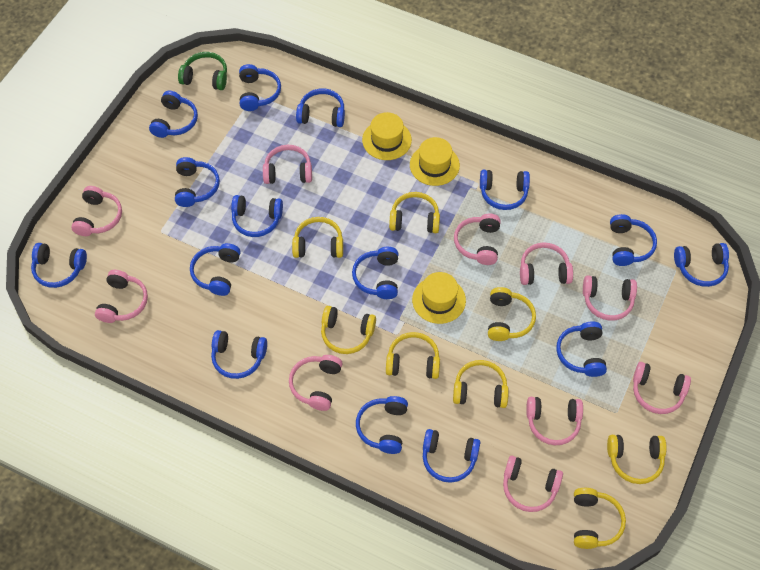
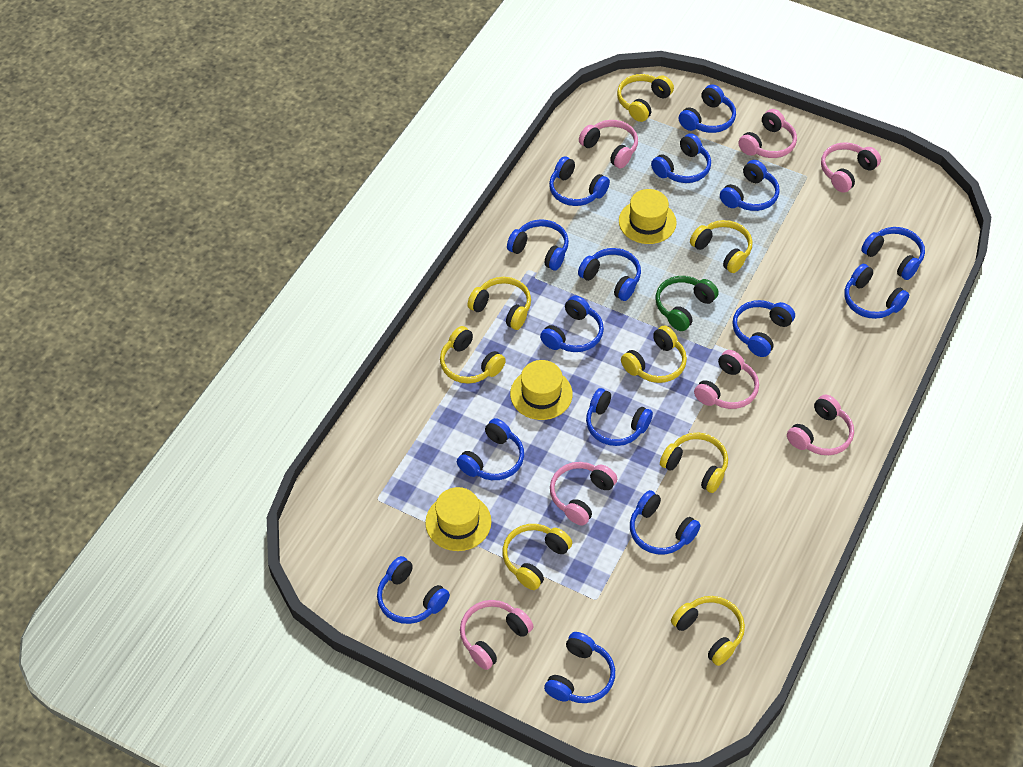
pink headphones: [71,186,122,236] [95,270,148,323] [263,145,312,184] [289,355,342,411] [454,214,501,265] [503,456,563,512] [520,242,573,285] [526,397,583,445] [583,275,637,321] [633,362,691,414] = 10 -> [460,600,534,670] [550,462,617,526] [579,120,638,169] [694,350,759,409] [738,109,797,158] [787,394,854,455] [821,142,881,192] = 7

